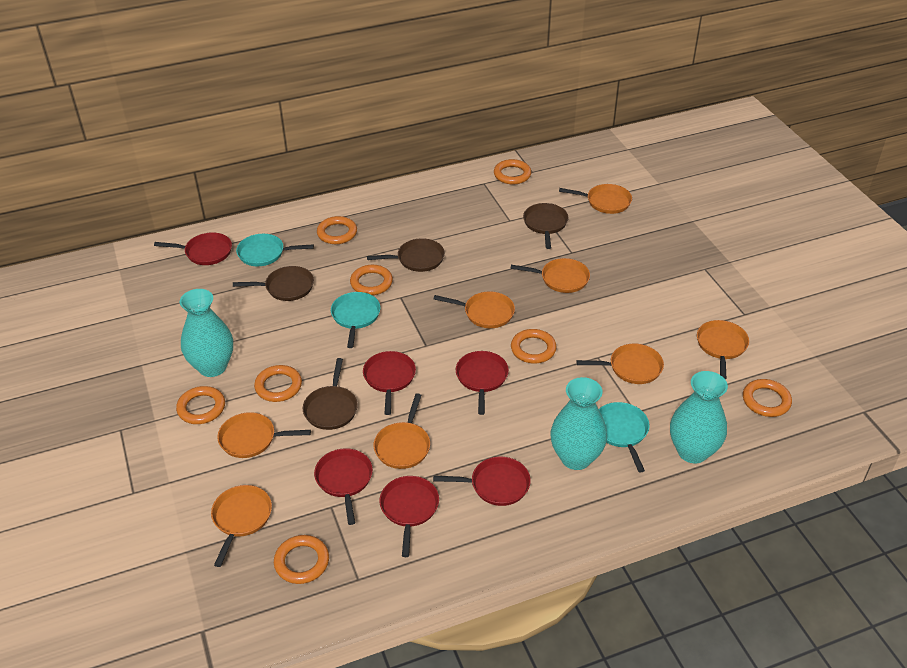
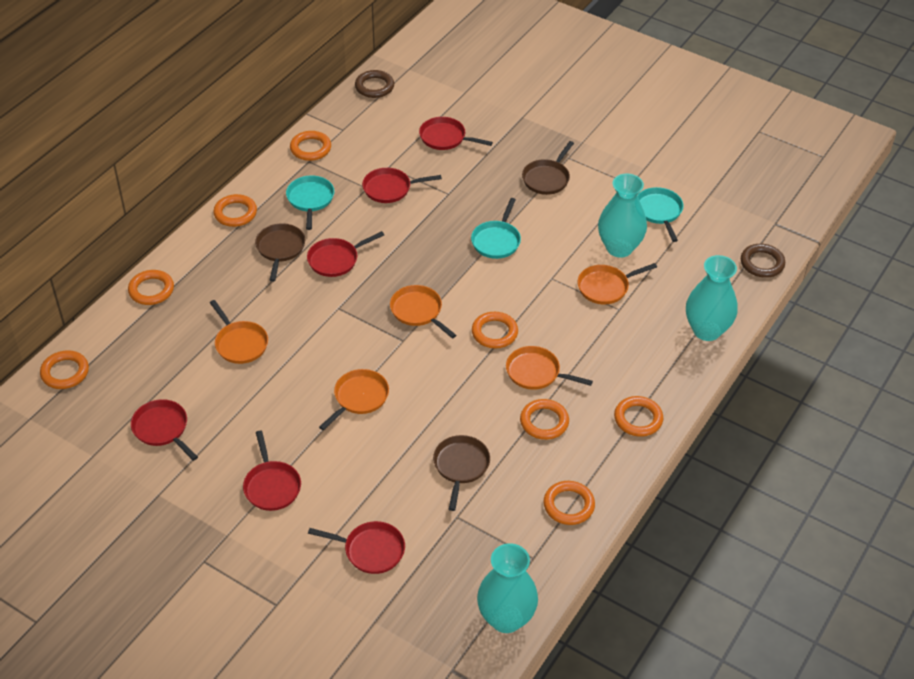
brown pan: [233,266,314,301] [303,358,358,430] [367,238,445,272] [523,203,568,249] = 4 -> [255,223,305,282] [433,435,490,511] [522,141,574,195] = 3
brown ring: none = 0 -> [355,70,394,98] [741,244,785,278] = 2
orange pan: [211,485,272,567] [217,412,311,458] [373,393,430,469] [434,291,515,328] [510,258,590,293] [559,184,632,214] [576,344,664,384] [697,320,749,379] = 8 -> [210,300,268,364] [319,369,389,430] [390,285,456,338] [506,346,593,390] [578,263,657,304] = 5

